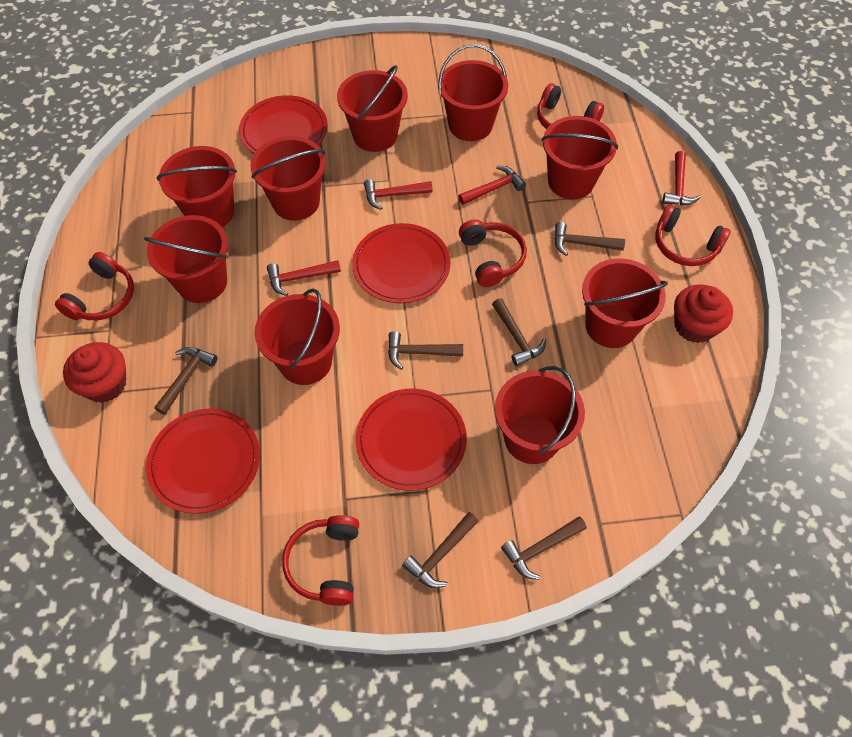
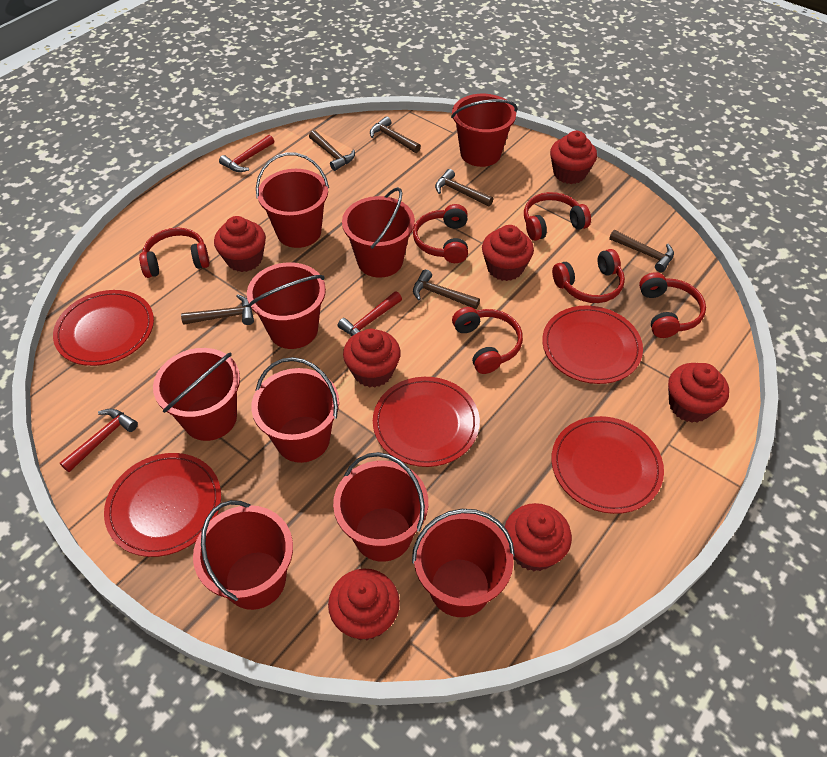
red cupcake: [63,342,127,403] [674,284,733,343] = 2 -> [214,216,266,272] [328,568,400,640] [343,329,401,388] [482,225,534,281] [505,503,572,571] [550,131,597,184] [668,363,729,423] = 7
red hammer: [267,260,341,296] [364,179,433,210] [458,166,526,205] [662,151,701,205] = 4 -> [60,409,138,472] [219,135,274,172] [338,291,402,336] = 3
red headphones: [55,252,134,320] [282,515,359,606] [459,219,527,287] [537,83,604,129] [655,204,731,266] = 5 -> [139,228,210,278] [413,204,468,263] [452,307,523,374] [524,192,591,241] [552,249,625,303] [639,272,706,338] = 6
red plate: [146,409,260,514] [239,95,328,154] [352,223,451,303] [356,389,467,491] = 4 -> [53,290,154,366] [104,453,221,557] [373,377,480,467] [542,306,643,384] [551,416,664,514] = 5

